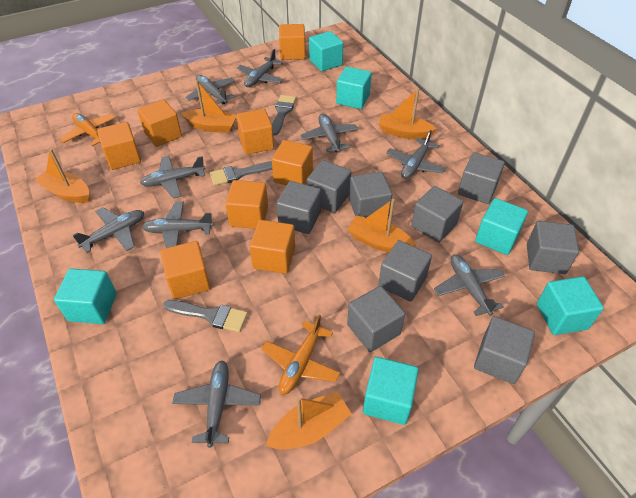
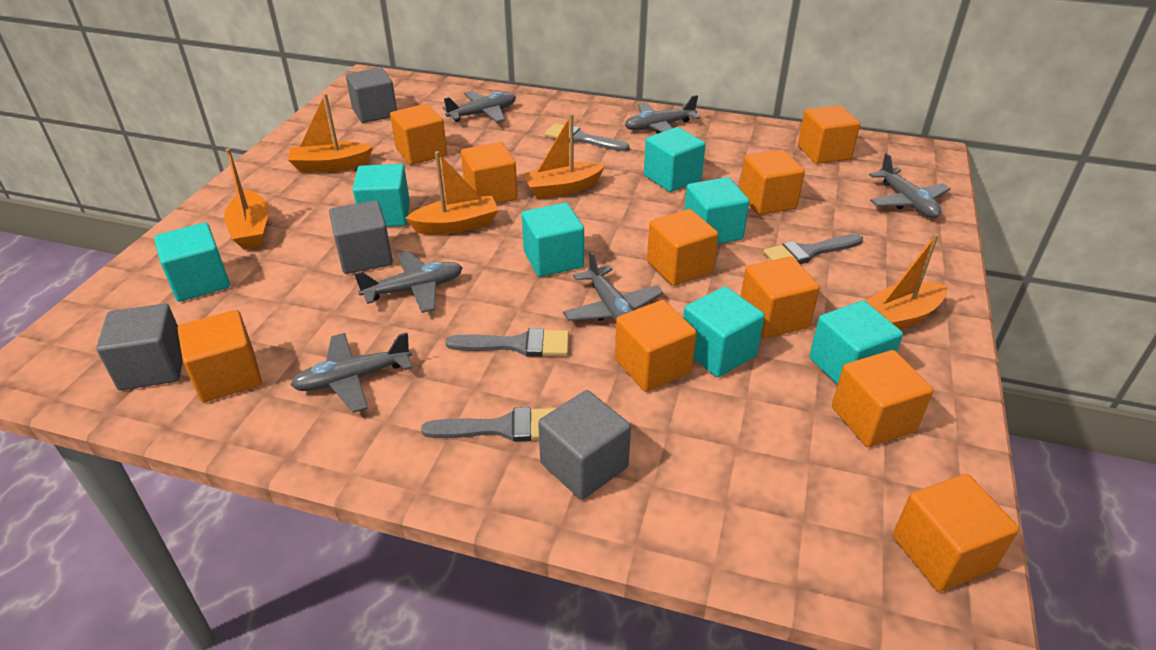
grey brush: [163,300,248,332] [210,161,272,186] [272,95,296,136] = 3 -> [421,407,556,442] [446,328,569,357] [544,123,630,151] [763,234,863,264] = 4
grey cube: [277,181,321,234] [307,160,351,213] [347,286,405,352] [349,172,392,218] [378,240,432,302] [411,186,463,242] [458,152,505,204] [474,316,535,384] [527,221,579,274] = 9 -> [96,304,183,390] [329,200,393,274] [346,68,397,123] [538,390,631,500] = 4
grey plane: [72,207,144,253] [140,156,205,199] [142,201,214,248] [172,360,261,448] [186,75,235,104] [237,49,283,87] [300,113,358,153] [386,130,446,179] [434,254,505,316] = 9 -> [291,333,412,413] [354,251,463,313] [443,91,516,123] [563,251,663,322] [625,95,701,133] [869,153,950,218] = 6
orange cube: [97,122,141,170] [137,99,182,147] [160,241,210,299] [225,180,268,229] [236,109,274,155] [250,220,295,274] [272,140,313,186] [279,24,306,60] = 8 -> [178,310,262,402] [390,104,447,165] [461,142,518,204] [615,300,697,392] [647,209,718,286] [739,150,805,215] [741,256,820,338] [798,105,860,164] [832,350,934,447] [893,474,1019,592] = 10
orange plane: [60,113,116,146] [262,315,340,395] = 2 -> none = 0
turquoise cube: [54,268,117,324] [309,31,343,71] [336,67,372,109] [363,357,419,425] [475,198,528,255] [537,276,604,335] = 6 -> [154,222,230,302] [353,164,410,227] [522,203,584,277] [644,127,706,192] [683,286,765,377] [684,177,750,244] [809,300,903,385] = 7

